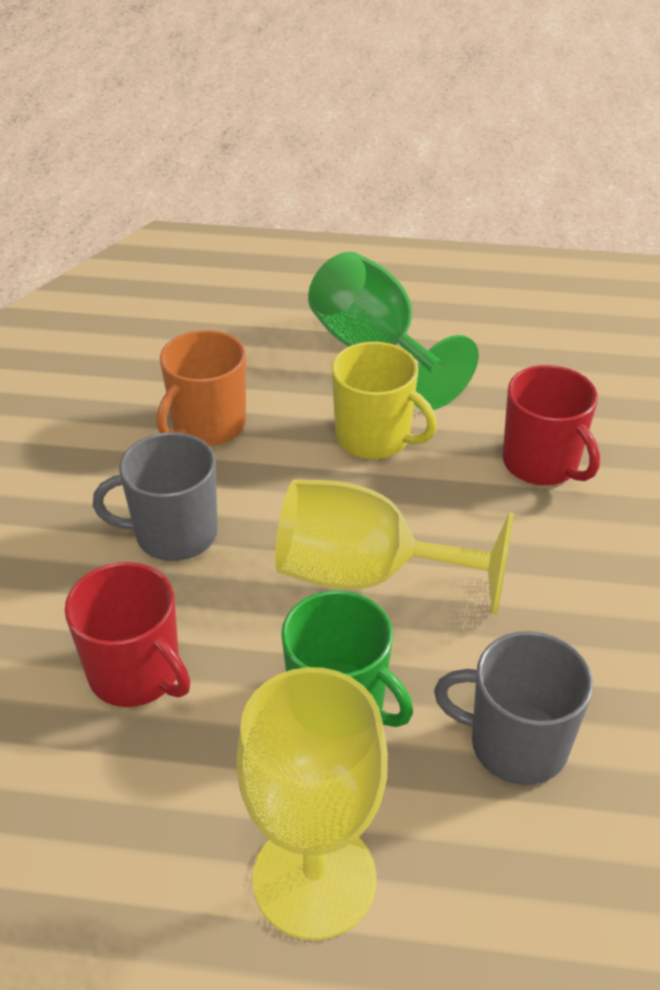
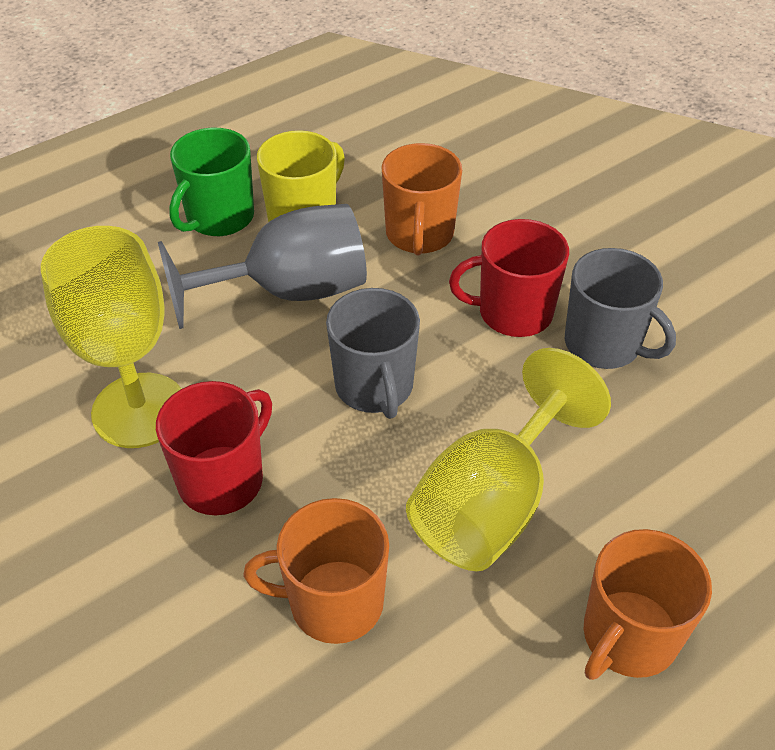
green goblet: [308,252,479,410] = 1 -> none = 0
grey goblet: none = 0 -> [158,204,367,329] = 1
orange mug: [157,330,246,446] = 1 -> [243,498,389,644] [381,143,462,255] [584,529,712,680] = 3

